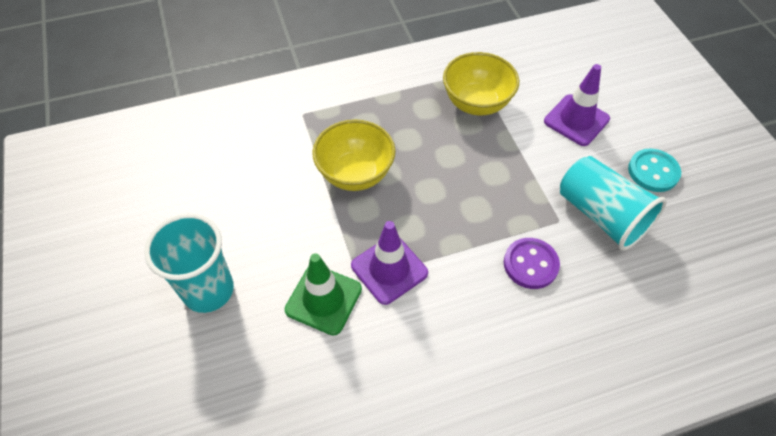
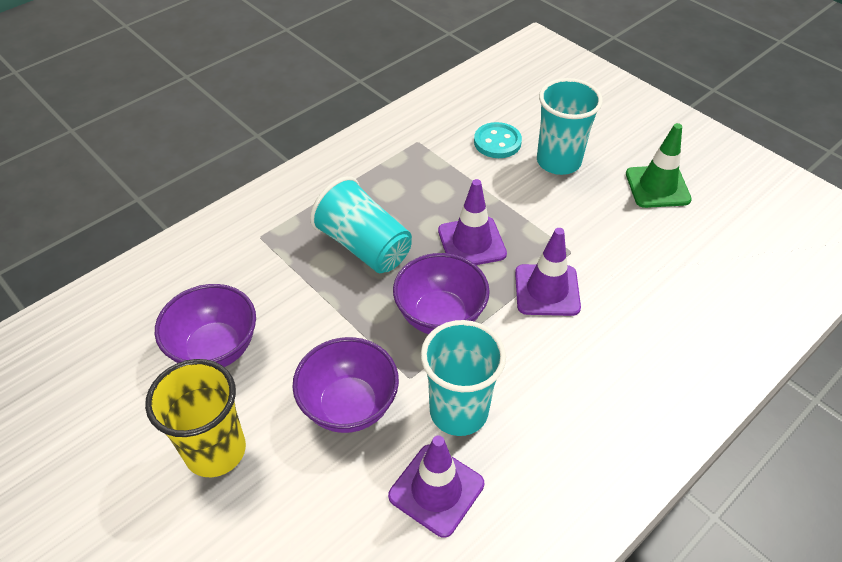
purple bowl: none = 0 -> [155,284,256,367] [292,337,399,433] [393,253,490,334] = 3
purple button: [504,238,560,289] = 1 -> none = 0
purple traffic cone: [351,221,428,305] [544,64,610,146] = 2 -> [388,435,484,538] [438,179,507,265] [515,228,581,316] = 3
turquoise cup: [144,214,234,313] [560,156,667,251] = 2 -> [310,176,412,273] [421,320,506,436] [537,78,603,175] = 3
yellow bowl: [312,119,395,191] [443,52,519,115] = 2 -> none = 0
yellow cup: none = 0 -> [145,359,246,477] = 1

